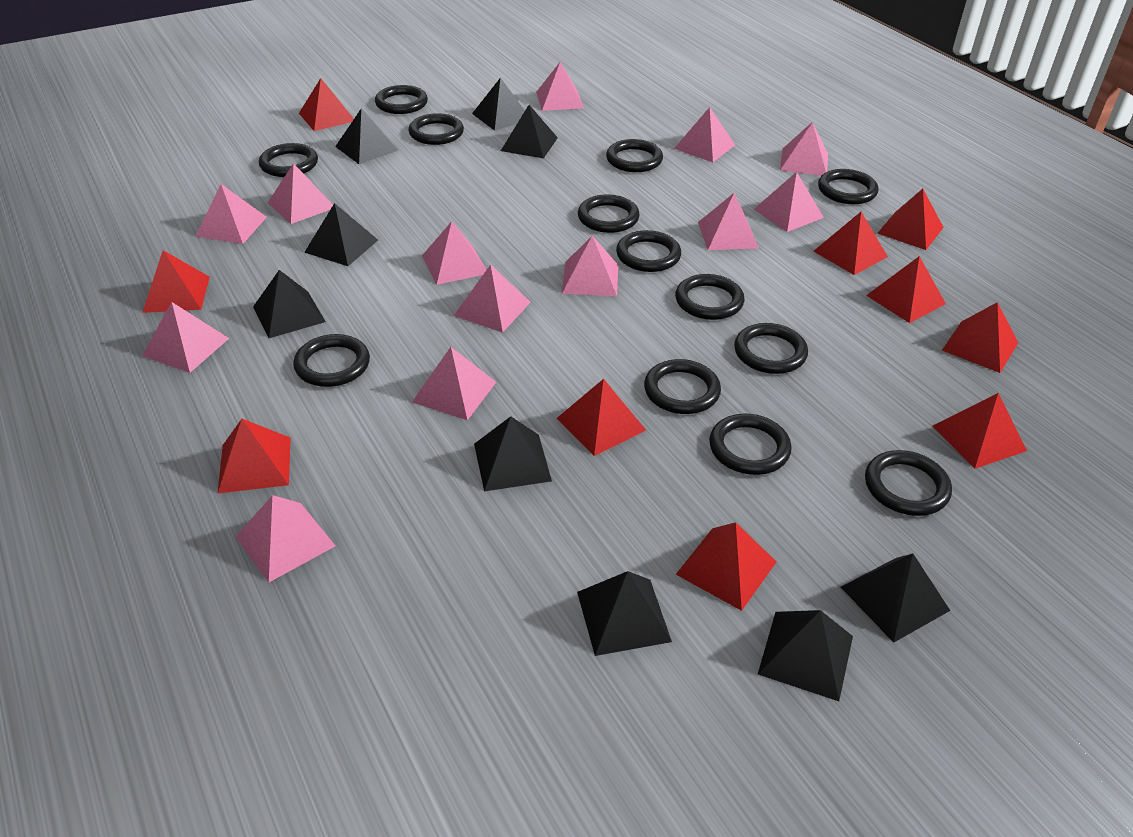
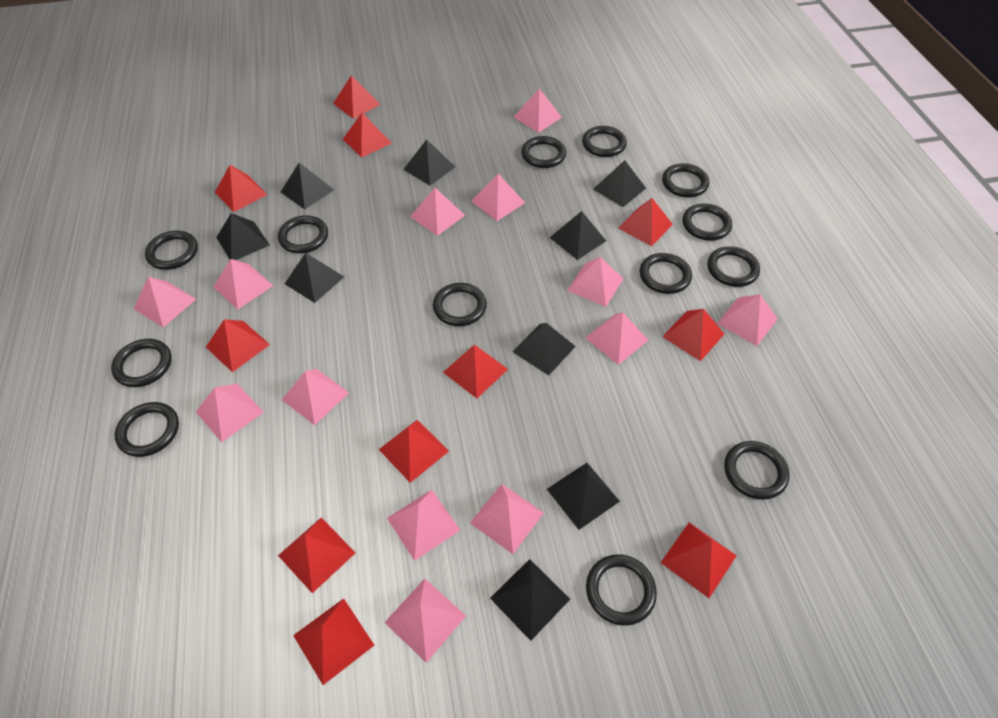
red pyramid: [142,250,210,313] [217,419,291,494] [299,78,354,131] [556,379,646,456] [676,522,776,611] [814,212,888,275] [866,256,946,323] [877,189,944,250] [933,393,1027,469] [942,302,1018,373] = 10 -> [206,319,270,372] [215,165,268,212] [278,518,356,593] [293,598,374,685] [333,75,381,119] [343,113,392,158] [379,420,449,483] [443,344,508,398] [618,198,673,246] [661,523,737,598] [662,309,724,361] = 11

